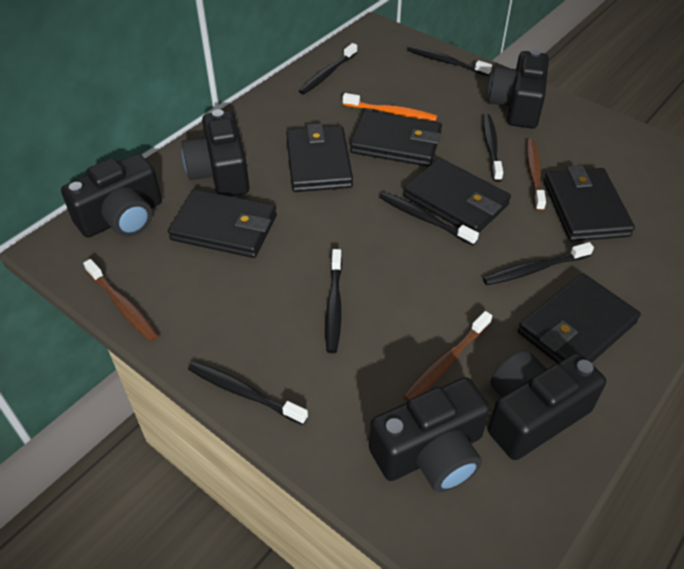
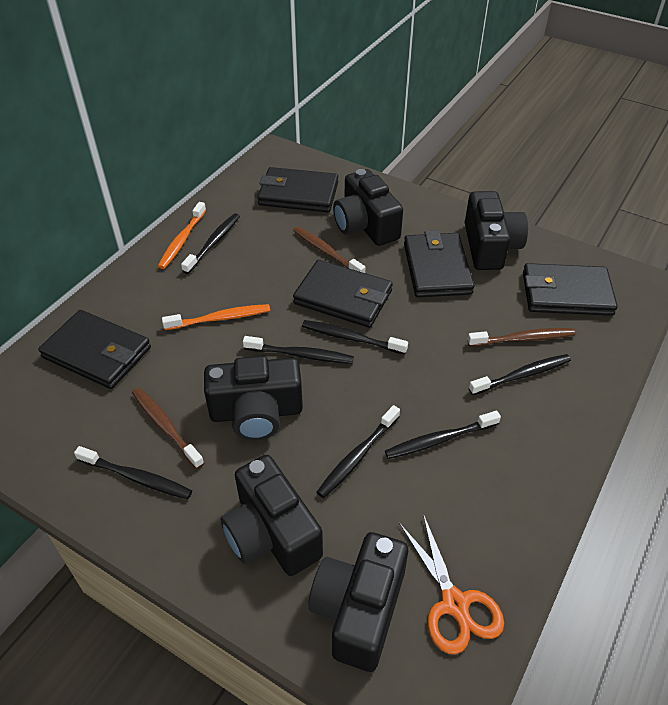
black wallet: [168,189,277,258] [286,123,353,192] [350,110,442,167] [403,158,511,232] [518,273,641,363] [544,165,635,241] = 6 -> [38,310,151,389] [257,167,338,212] [293,260,393,328] [404,230,475,297] [523,263,618,316] = 5
orange scissors: none = 0 -> [399,514,504,654] = 1
orange toothbrush: [343,93,437,121] = 1 -> [158,202,206,269] [162,304,270,330] = 2

